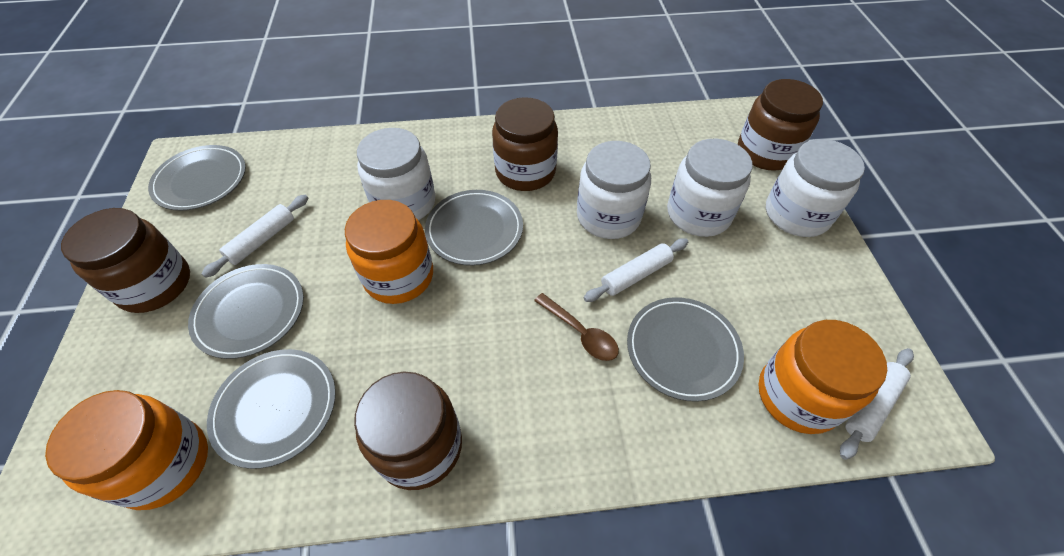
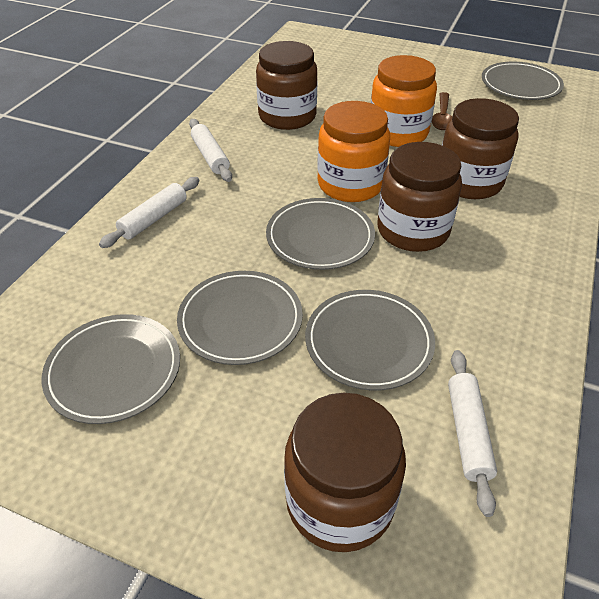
orange jar: [45,390,208,510] [345,200,433,304] [758,320,887,434] = 3 -> [317,101,390,202] [371,55,437,147] = 2
white jar: [357,128,435,220] [577,141,651,239] [667,139,752,237] [766,139,865,237] = 4 -> none = 0

